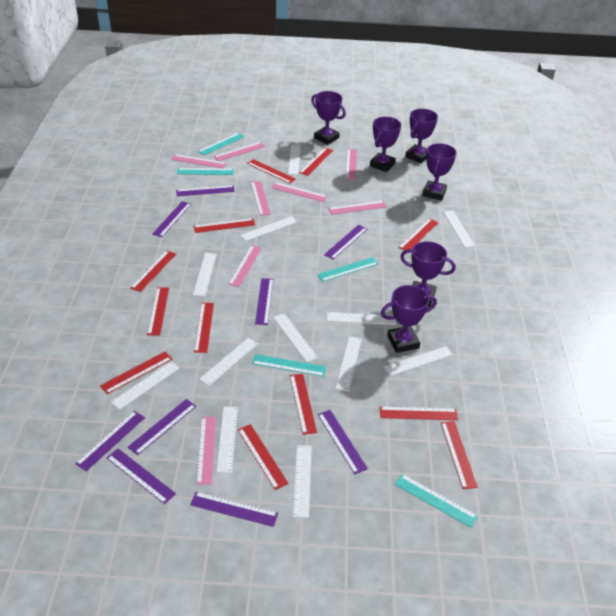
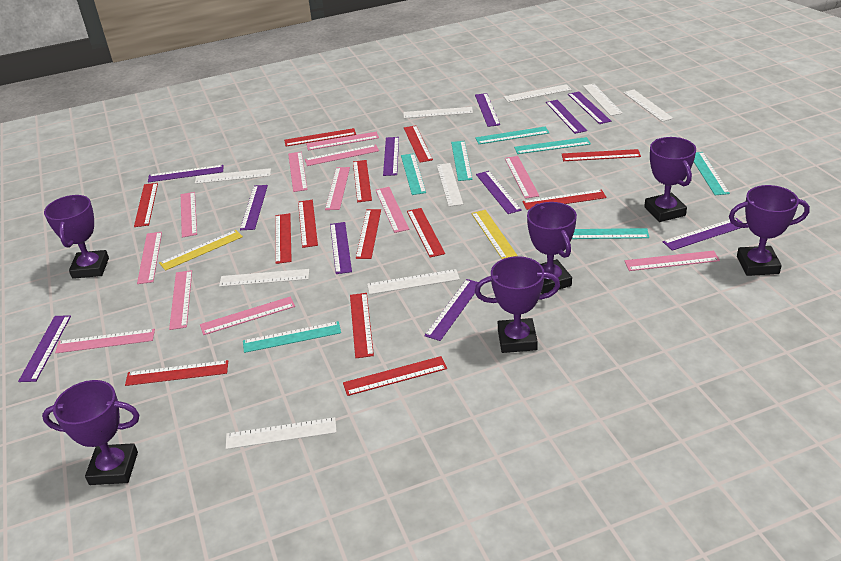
pink ruler: [171,154,227,169] [196,417,216,485] [214,142,265,161] [228,245,262,287] [251,181,271,216] [271,182,328,202] [328,201,387,215] [345,149,357,179] = 8 -> [55,329,155,353] [137,232,162,284] [169,270,192,330] [181,192,197,238] [200,297,295,335] [288,152,308,192] [305,144,379,166] [306,132,379,150] [325,167,350,210] [376,187,409,233] [505,156,539,199] [625,250,720,271] = 12
purple ruler: [75,411,145,471] [107,448,176,504] [128,399,196,455] [152,201,191,237] [176,185,235,196] [190,492,278,527] [255,278,274,325] [318,410,368,474] [324,225,367,259] = 9 -> [18,315,71,382] [148,165,224,182] [240,185,268,230] [330,222,352,274] [383,137,399,176] [424,279,478,341] [475,93,500,127] [476,171,522,214] [546,100,587,134] [568,92,611,124] [663,218,742,251] = 11
red ruler: [100,352,172,394] [131,250,176,292] [147,287,169,336] [193,218,255,233] [194,303,214,353] [238,424,289,490] [247,159,296,184] [290,374,317,435] [299,148,333,176] [380,407,458,420] [399,218,439,251] [441,421,478,489] = 12 -> [125,360,228,386] [134,183,158,227] [275,213,292,264] [284,128,356,147] [298,200,318,248] [343,356,447,396] [350,293,374,358] [353,160,372,202] [356,209,381,259] [404,125,433,163] [407,208,445,258] [522,189,607,210] [562,149,641,161] = 13
turquoise ruler: [177,168,234,175] [198,133,245,155] [252,354,327,377] [317,257,378,282] [395,474,478,528] = 5 -> [243,321,341,353] [401,153,426,195] [451,141,472,181] [475,126,550,144] [514,137,591,154] [572,228,649,239] [694,152,730,195] = 7
white ruler: [111,361,180,410] [193,253,217,297] [199,338,258,386] [216,407,238,473] [240,216,298,241] [273,313,318,363] [288,145,301,175] [293,445,312,518] [327,312,396,325] [335,336,362,391] [384,346,453,376] [443,210,475,248] = 12 -> [195,168,271,184] [219,269,309,287] [226,417,337,449] [367,269,460,294] [403,107,473,118] [437,163,463,207] [504,84,572,102] [583,84,623,116] [623,90,673,122] = 9
yellow ruler: none = 0 -> [159,230,243,271] [471,210,518,259] = 2

